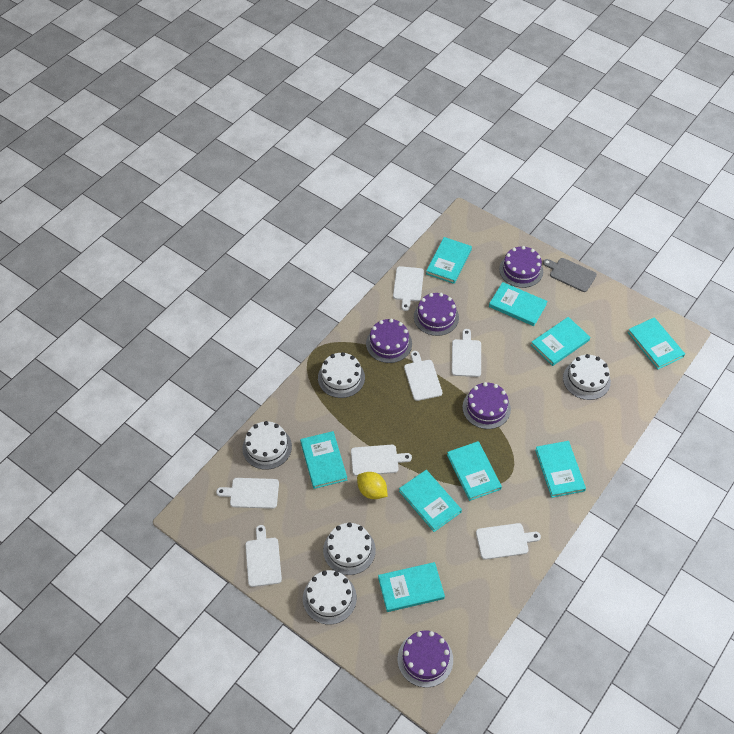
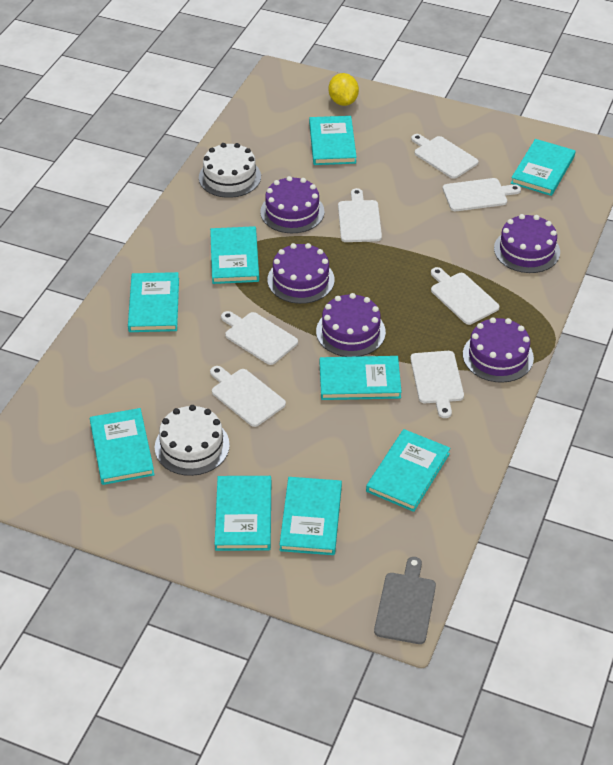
white cake: [242,421,292,470] [303,570,357,625] [318,352,365,398] [323,522,376,575] [563,354,611,400] = 5 -> [155,405,230,476] [199,143,261,198] = 2

